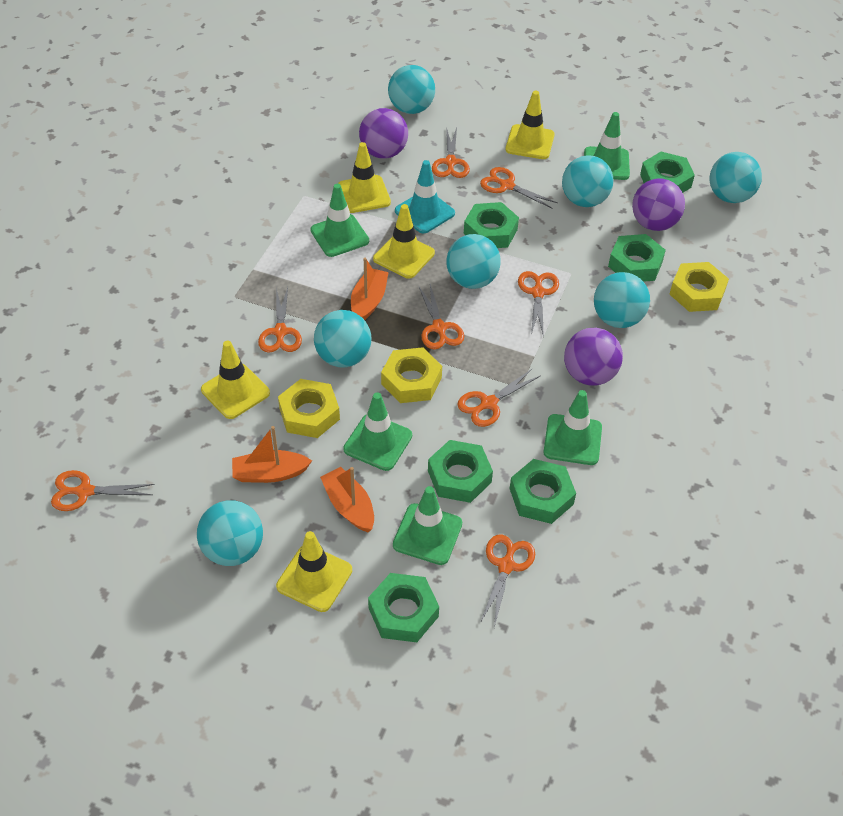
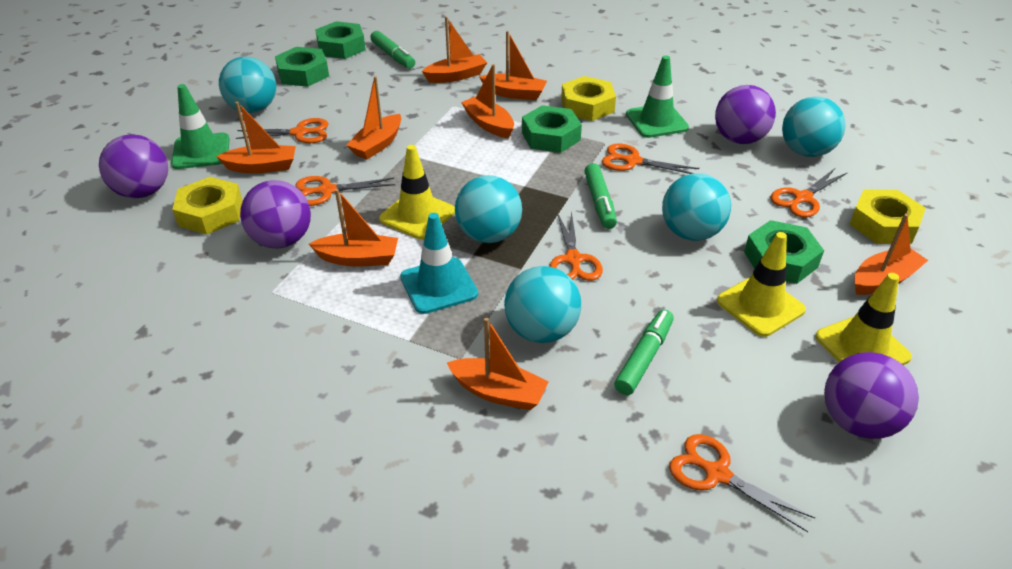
green marker: none = 0 -> [370,31,415,69] [585,163,617,229] [614,309,674,395] = 3
green nut: [368,573,439,642] [428,440,493,503] [464,202,519,248] [510,459,576,524] [608,234,666,282] [640,152,695,193] = 6 -> [275,47,329,87] [315,21,366,59] [522,105,582,153] [744,220,824,284] = 4
green traffic cone: [310,184,369,257] [343,392,412,471] [393,486,462,565] [544,390,602,465] [584,112,630,180] = 5 -> [171,84,230,169] [626,56,689,138] = 2
orange boat: [232,426,312,483] [320,467,374,532] [351,258,389,320] = 3 -> [216,102,296,173] [309,189,398,267] [346,76,401,159] [422,17,487,83] [447,318,549,410] [461,64,514,138] [480,31,547,100] [854,214,928,295] = 8
orange scissors: [51,470,155,511] [258,287,302,352] [418,284,464,349] [432,127,470,178] [457,369,541,427] [480,167,558,208] [480,534,535,627] [518,271,559,337] = 8 -> [236,118,329,143] [295,176,395,206] [549,211,603,281] [602,144,699,174] [669,434,815,532] [771,168,848,217] = 6
purple ball: [359,108,408,159] [564,328,623,386] [632,179,685,231] = 3 -> [99,134,168,198] [240,180,311,248] [715,85,776,144] [824,352,919,439] = 4
turquoise ball: [197,500,263,566] [314,310,371,367] [388,65,435,114] [446,234,501,289] [562,155,614,207] [594,272,650,328] [710,152,762,203] = 7 -> [219,57,276,113] [455,175,522,243] [504,266,581,343] [662,173,731,241] [782,97,846,157] = 5
yellow traffic cone: [201,341,270,419] [276,531,352,612] [338,142,391,213] [373,204,435,279] [505,91,555,159] = 5 -> [379,145,455,239] [717,232,806,337] [816,273,912,365] = 3

